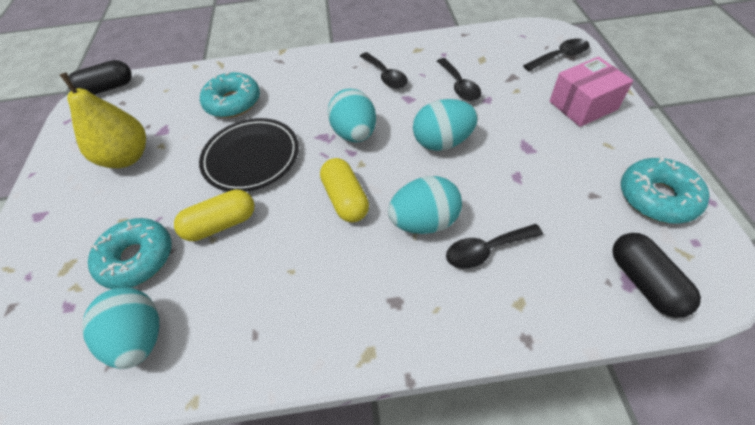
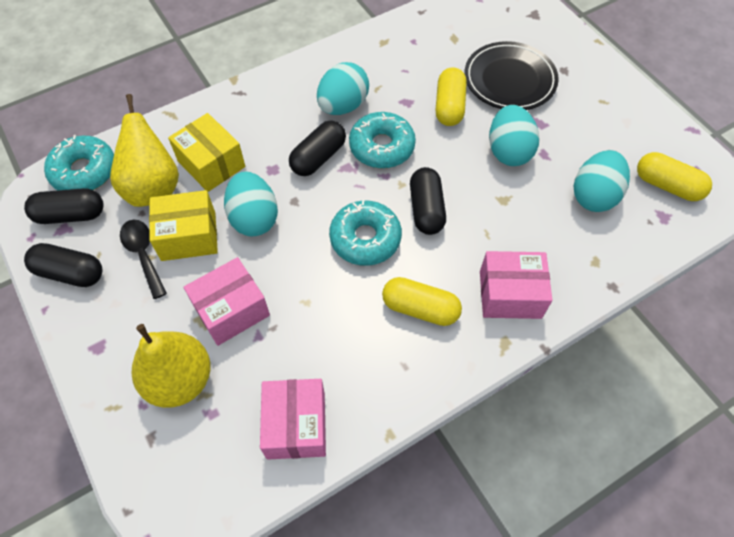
black capsule: [68,60,132,95] [612,233,701,318] = 2 -> [24,188,104,224] [24,243,103,287] [289,120,346,176] [410,167,446,235] = 4
black spoon: [360,52,408,89] [437,58,481,101] [446,224,543,269] [523,39,590,71] = 4 -> [120,219,167,299] = 1
pink box: [550,57,633,127] = 1 -> [184,257,270,346] [260,379,326,460] [480,251,552,319] = 3
yellow box: none = 0 -> [149,190,218,261] [168,113,245,192] = 2
yellow capsule: [174,189,254,241] [320,158,369,222] = 2 -> [382,277,462,326] [436,68,467,126] [637,152,712,201] = 3
yellow pear: [59,72,146,168] = 1 -> [110,94,179,207] [132,324,211,408] = 2

